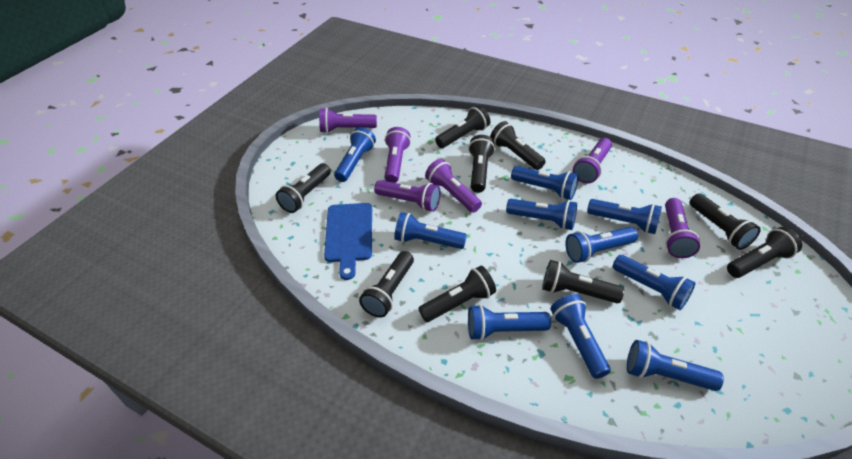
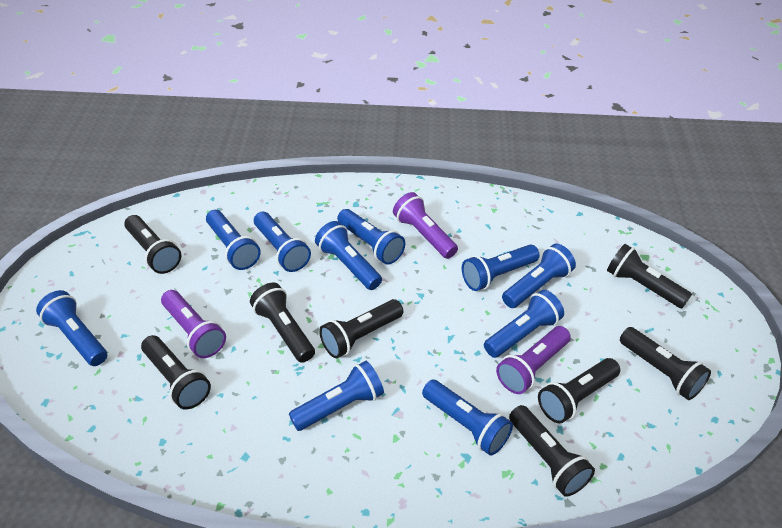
black flashlight: [276,163,331,213] [359,251,414,318] [418,266,496,322] [435,105,490,148] [468,135,495,193] [490,121,546,170] [542,260,624,303] [690,193,761,250] [727,227,802,278] = 9 -> [124,215,181,274] [141,335,211,410] [250,283,315,363] [319,299,403,358] [509,405,595,497] [538,358,620,424] [607,244,692,308] [620,327,711,400] = 8
blue cutting board: [324,203,372,280] = 1 -> none = 0
purple flashlight: [319,108,377,133] [374,180,441,212] [384,127,411,183] [425,159,482,213] [573,138,612,183] [665,198,700,258] = 6 -> [161,290,226,358] [393,192,458,259] [496,326,571,394] = 3

